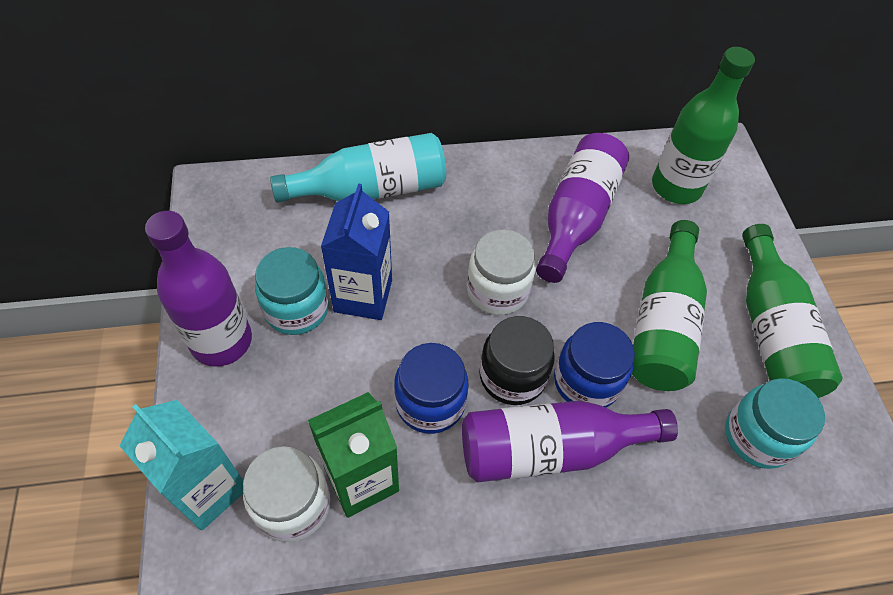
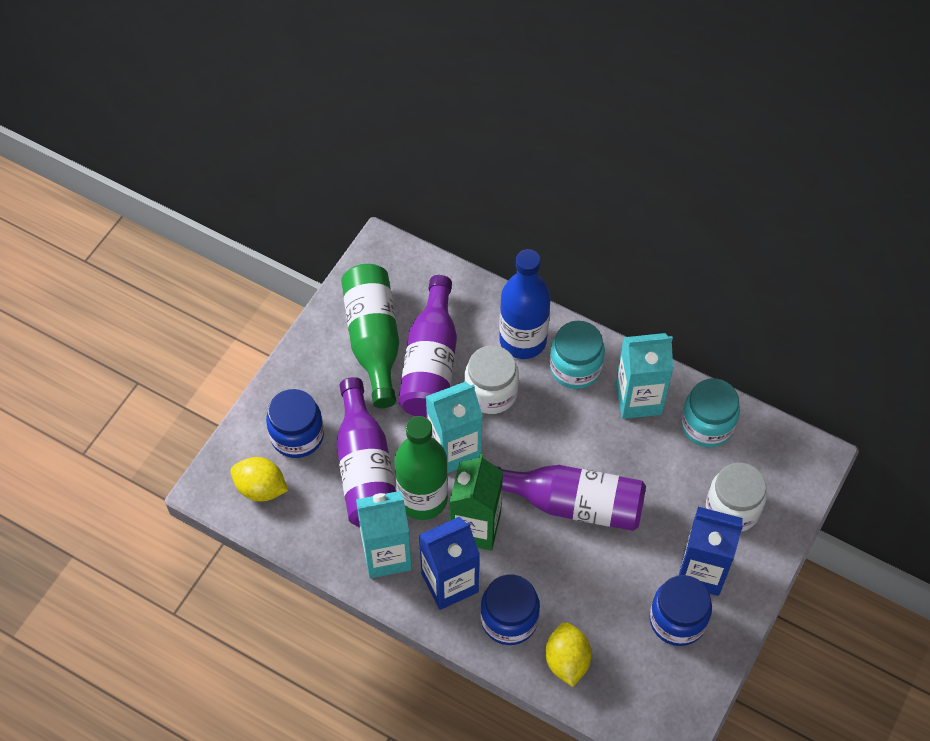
black jar: [479,316,555,405] = 1 -> none = 0
blue bottle: none = 0 -> [499,249,551,359] = 1
blue carton: [321,183,392,320] = 1 -> [419,517,480,610] [679,507,743,596] = 2
blue jar: [394,343,468,434] [554,322,635,407] = 2 -> [266,389,324,458] [480,574,540,645] [650,575,712,646] = 3
green bottle: [632,220,707,391] [652,47,755,204] [742,224,842,398] = 3 -> [341,264,399,408] [395,416,448,520] = 2
turquoise bottle: [270,133,446,203] = 1 -> none = 0
turquoise carton: [120,400,244,531] = 1 -> [356,491,412,578] [425,381,483,473] [616,333,673,419] = 3
yellow lemon: none = 0 -> [231,457,288,502] [545,622,592,687] = 2

